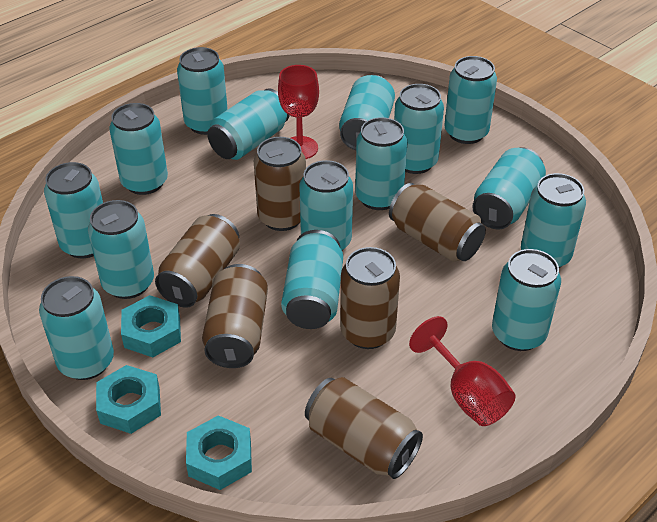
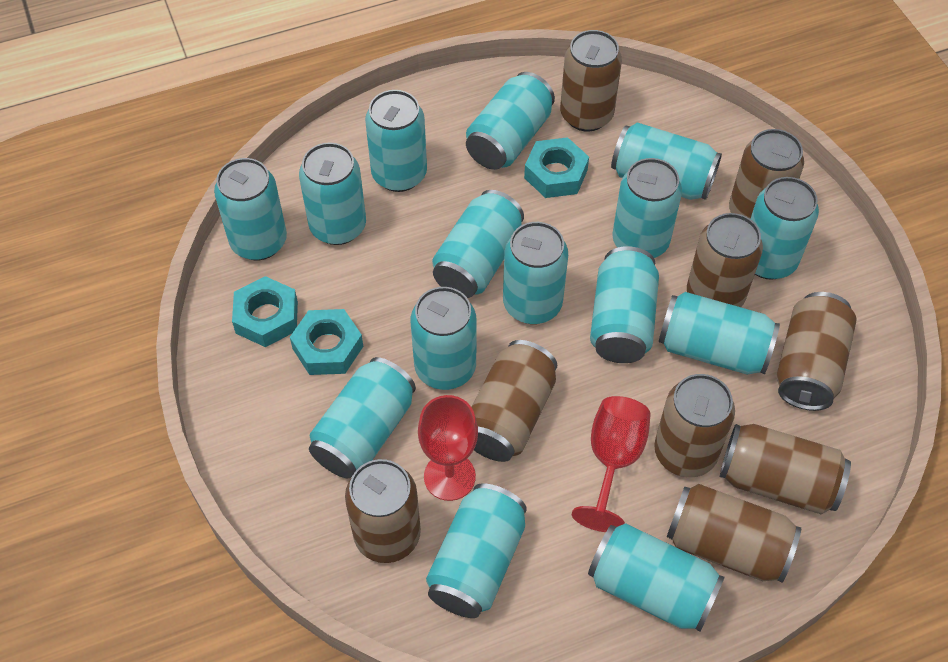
brown can: [155,214,240,308] [202,264,268,368] [254,137,306,231] [305,377,423,479] [340,247,400,349] [389,183,486,262] = 6 -> [345,459,421,563] [472,340,557,462] [560,30,622,132] [654,374,735,477] [667,484,801,582] [687,213,763,307] [720,424,851,514] [729,129,804,219] [777,292,857,411] = 9

